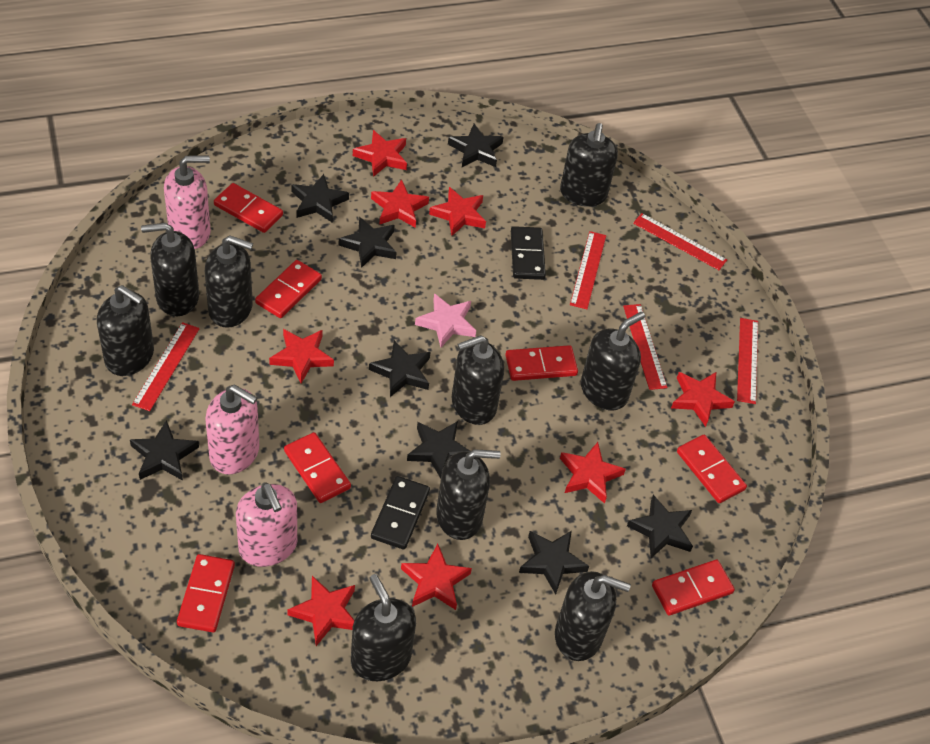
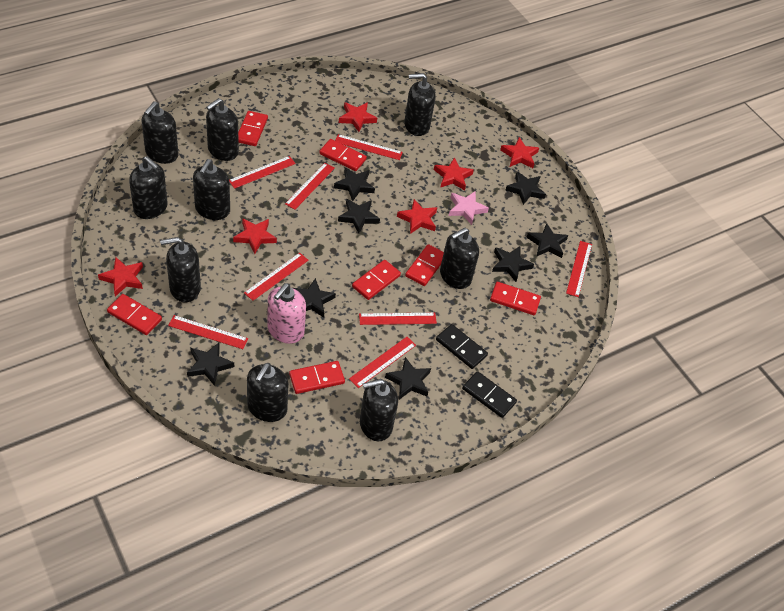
pink soap dispenser: [164,156,211,249] [205,385,259,474] [236,482,297,567] = 3 -> [267,283,306,344] = 1
red ruler: [132,322,200,411] [570,231,606,309] [623,304,667,390] [633,213,727,270] [737,318,758,404] = 5 -> [168,315,248,349] [229,156,296,189] [244,253,309,301] [285,163,335,210] [335,134,403,160] [349,337,416,388] [359,313,437,325] [566,241,592,297] = 8
red star: [269,329,334,383] [287,576,355,646] [353,130,407,177] [371,179,429,228] [401,544,472,610] [429,187,486,236] [560,442,626,504] [671,372,735,427] = 8 -> [98,257,143,297] [233,218,277,254] [339,102,377,132] [397,199,437,234] [434,157,474,190] [500,137,539,168] = 6

